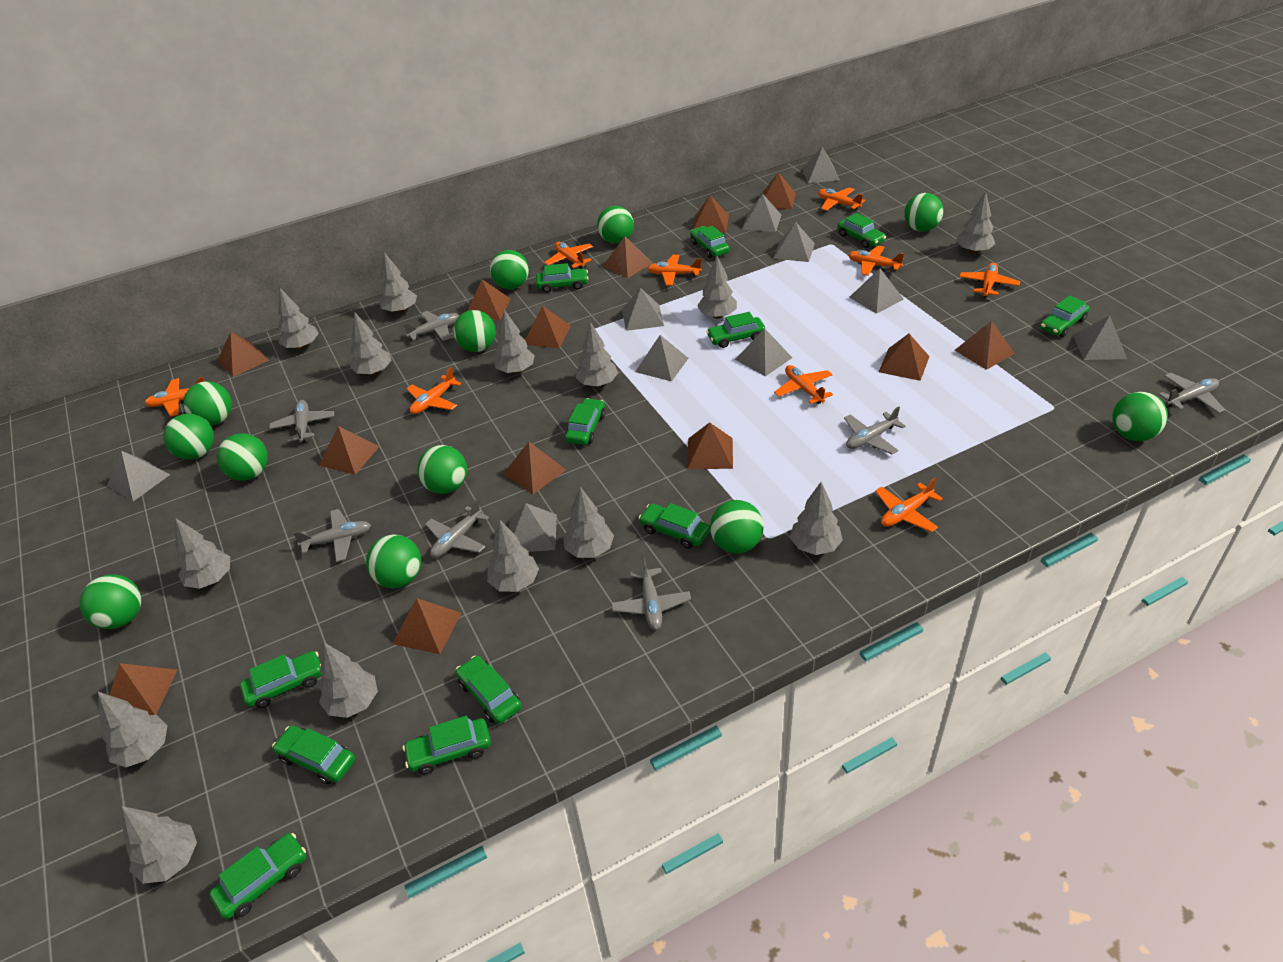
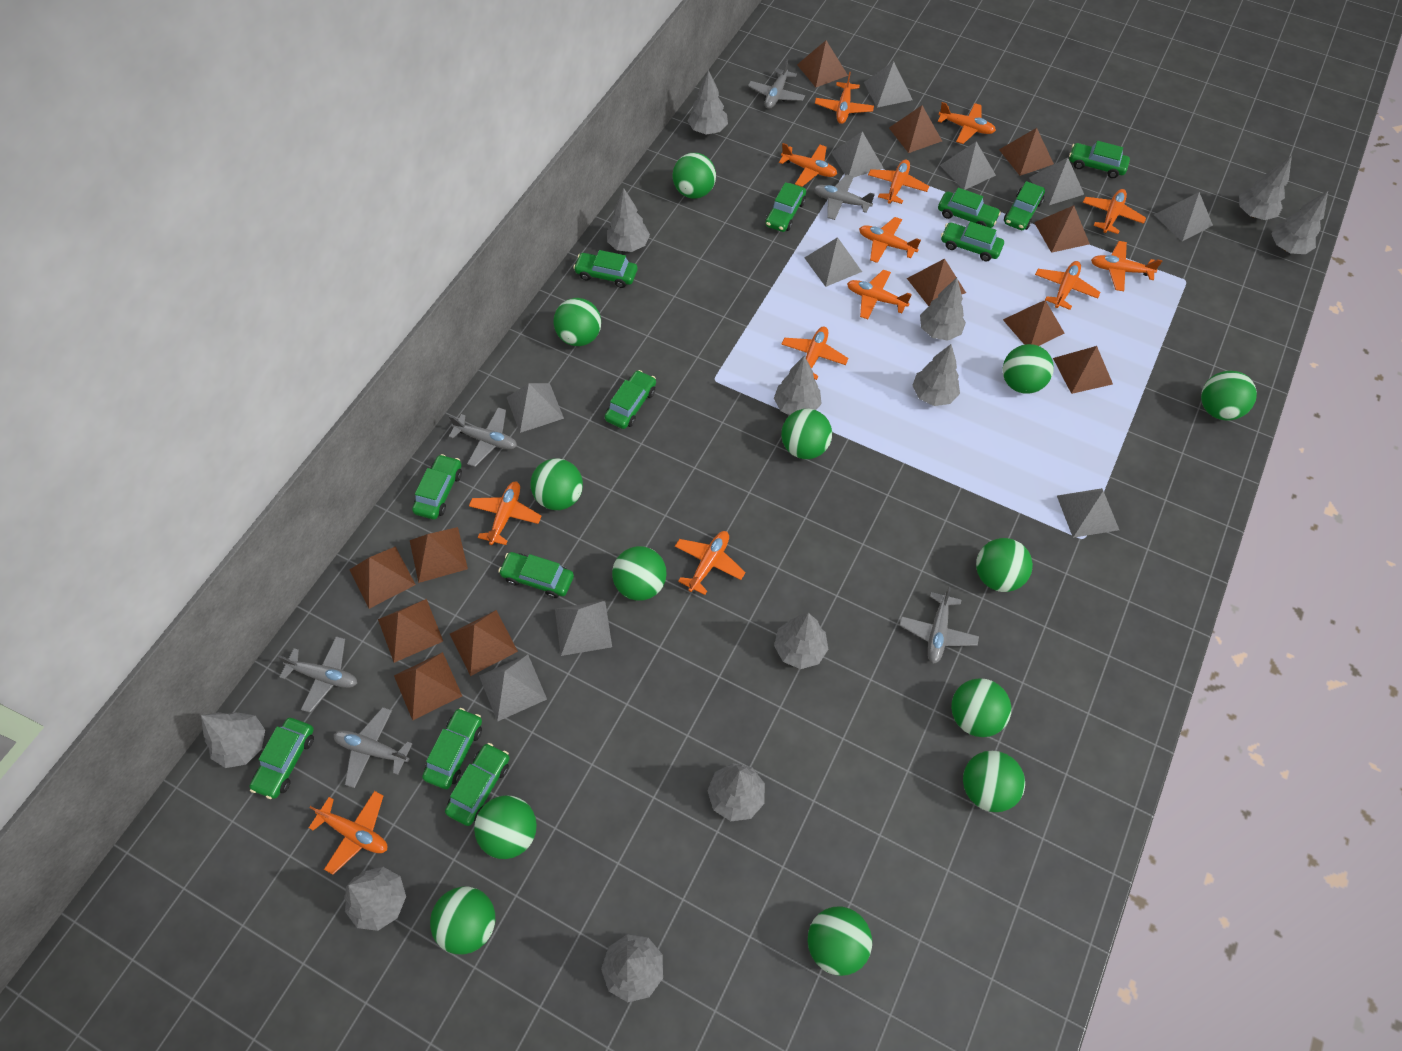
brown pyramid: [110,663,177,715] [218,332,269,377] [319,426,380,475] [392,598,461,654] [468,279,511,320] [503,442,566,494] [525,306,571,348] [602,236,652,278] [687,422,733,469] [693,195,729,233] [763,172,796,209] [879,334,930,381] [955,321,1015,370] = 13 -> [350,546,416,609] [378,599,443,663] [394,652,462,720] [410,527,468,583] [450,610,518,676] [797,40,848,87] [889,105,942,153] [907,258,966,306] [999,128,1054,176] [1003,300,1065,346] [1034,205,1090,253] [1053,346,1113,394] = 12
green ball: [80,574,141,629] [163,414,214,460] [183,381,232,426] [217,433,268,481] [366,535,421,588] [417,445,467,494] [453,310,496,352] [490,250,529,289] [597,206,634,244] [710,500,764,553] [904,193,944,232] [1112,392,1168,441] = 12 -> [430,887,495,954] [474,795,537,859] [530,458,583,510] [553,298,601,346] [612,546,667,601] [672,153,716,199] [781,409,832,459] [808,906,872,976] [951,678,1011,737] [963,751,1025,812] [976,538,1033,592] [1003,344,1054,394] [1201,371,1257,420] = 13
grey plane: [269,400,334,443] [293,509,371,562] [403,311,459,341] [425,499,489,558] [611,557,691,630] [844,406,905,454] [1159,373,1225,413] = 7 -> [277,636,357,713] [334,707,413,788] [449,407,517,467] [748,59,805,109] [813,174,875,220] [900,586,979,664] = 6
grey tree: [98,692,168,767] [122,806,197,884] [175,519,230,589] [278,288,319,350] [319,643,378,718] [350,313,391,375] [379,252,417,313] [487,520,539,592] [493,310,535,374] [563,487,614,558] [576,322,618,387] [697,256,737,319] [790,482,843,555] [956,191,995,254] = 14 -> [201,712,265,768] [344,867,406,931] [601,934,663,1002] [607,188,650,252] [688,70,728,134] [707,763,765,821] [774,356,822,415] [774,613,828,669] [912,344,960,406] [920,278,966,341] [1239,156,1292,220] [1271,191,1328,254] = 12
orange plane: [145,377,205,417] [407,367,461,414] [544,242,593,269] [647,255,702,286] [774,365,833,404] [818,187,865,211] [848,245,904,276] [875,478,943,532] [959,263,1020,298] = 9 -> [309,791,387,875] [469,482,542,545] [675,531,746,595] [779,143,837,187] [781,327,848,380] [815,72,874,124] [847,269,912,319] [859,217,921,263] [868,159,929,204] [938,102,996,144] [1035,261,1101,310] [1083,189,1146,234] [1091,241,1163,291] = 13

